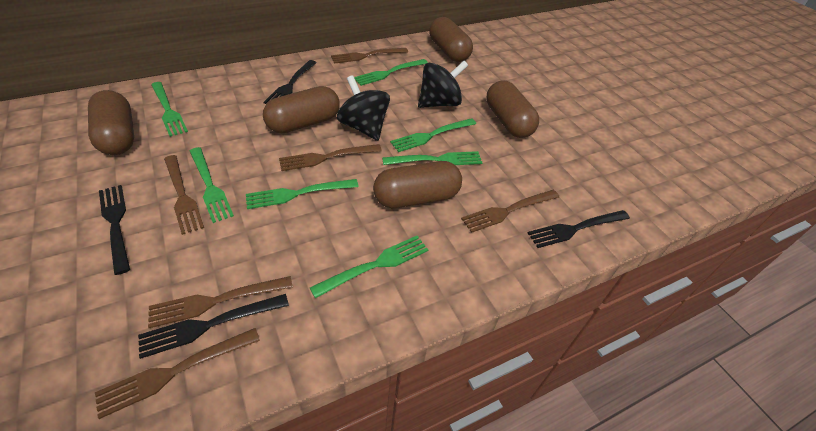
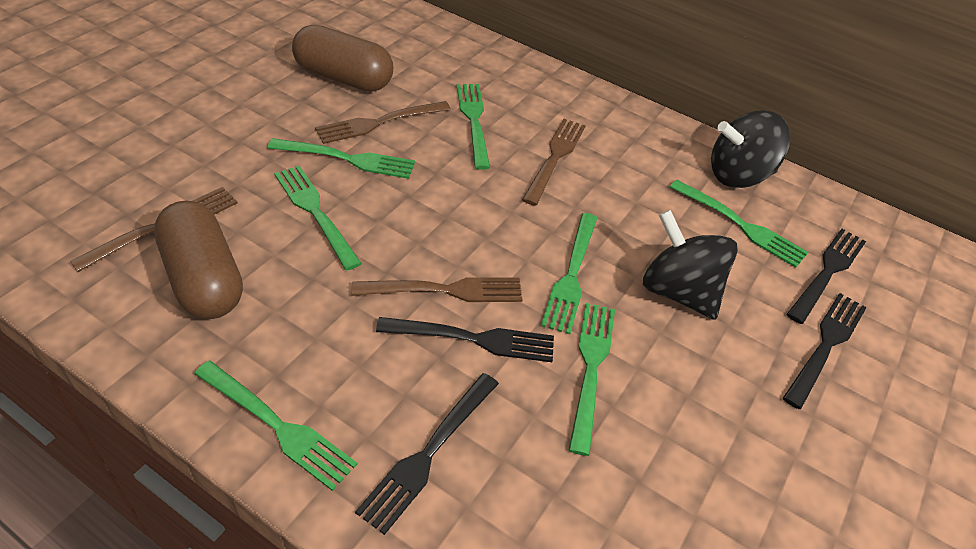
brown capsule: [88,90,134,155] [263,86,340,133] [373,161,462,208] [429,17,473,62] [486,81,539,138] = 5 -> [154,201,243,319] [292,25,393,92] = 2
brown fork: [95,328,260,419] [148,276,293,328] [164,155,204,235] [279,144,382,171] [331,48,408,64] [461,190,559,233] = 6 -> [70,187,238,272] [315,101,451,144] [352,277,522,302] [522,119,586,206] = 4

